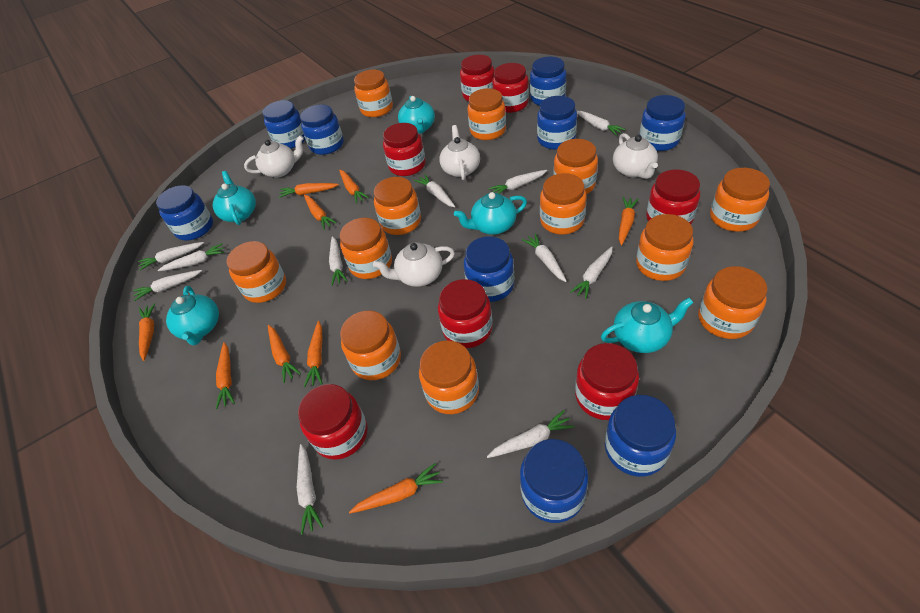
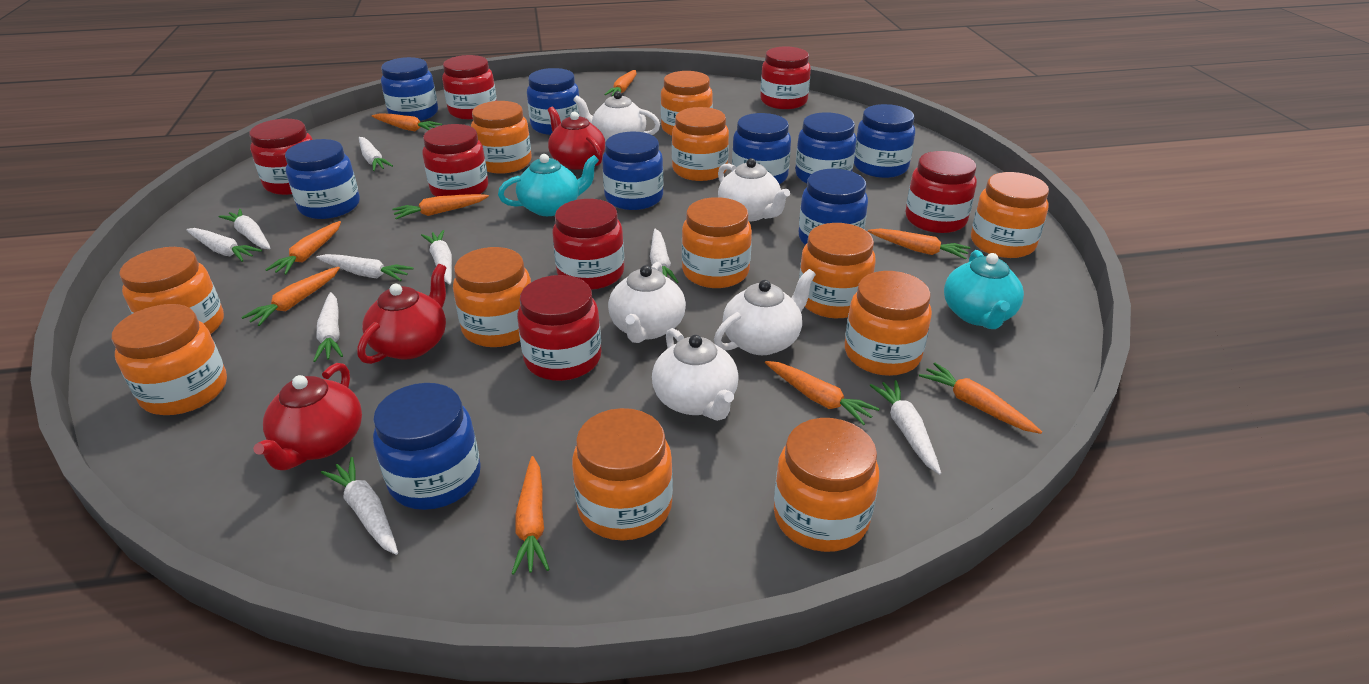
red teapot: none = 0 -> [253,363,362,470] [357,264,447,364] [548,107,605,170] = 3
turquoise teapot: [166,286,219,345] [213,171,256,225] [398,96,435,134] [454,192,527,235] [601,298,694,353] = 5 -> [498,154,599,216] [944,250,1024,329] = 2
white carrot: [133,270,202,301] [138,242,204,271] [158,243,225,271] [297,444,323,535] [329,236,348,286] [414,174,455,207] [487,410,575,458] [488,170,547,194] [522,233,567,282] [570,247,613,299] [577,111,626,136] = 11 -> [186,228,262,262] [218,209,271,249] [313,292,343,362] [316,254,414,281] [321,457,398,555] [359,137,393,171] [421,230,452,284] [650,229,679,283] [870,380,941,475] = 9
white teapot: [244,135,304,177] [373,242,455,287] [439,125,480,180] [613,133,658,179] = 4 -> [573,91,660,143] [608,262,686,343] [652,328,739,421] [714,269,816,355] [718,158,790,221] = 5

